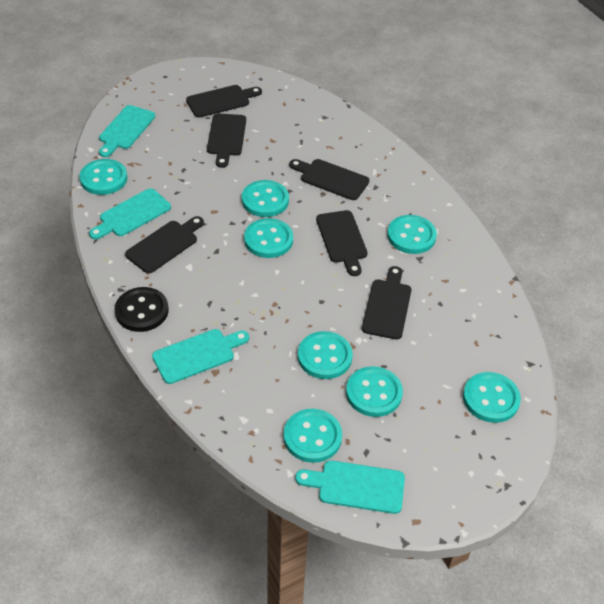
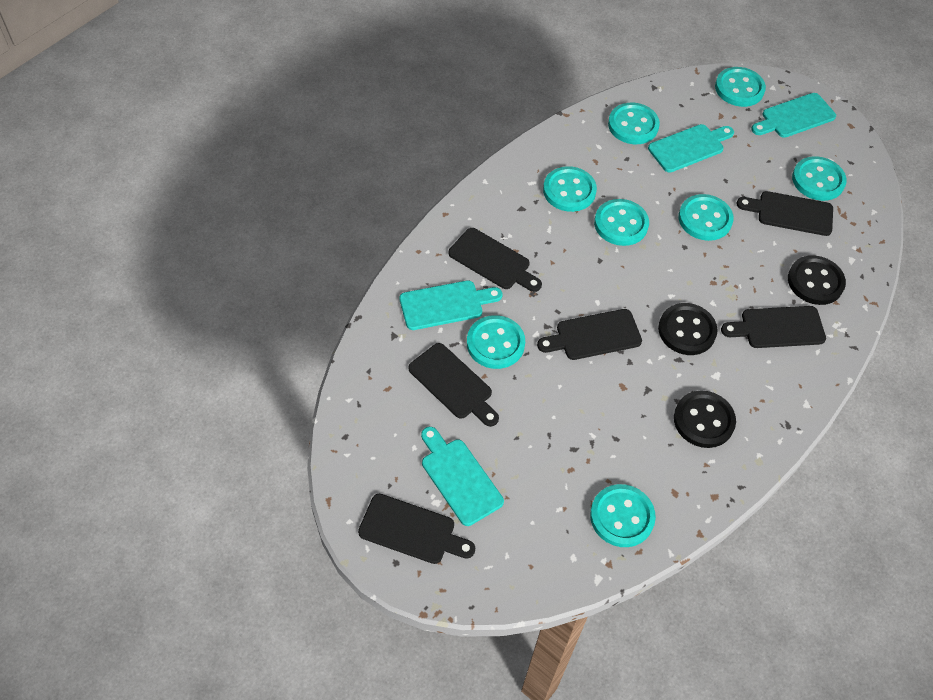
black button: [115,287,168,332] = 1 -> [658,303,718,355] [674,391,736,448] [788,255,846,305] = 3

